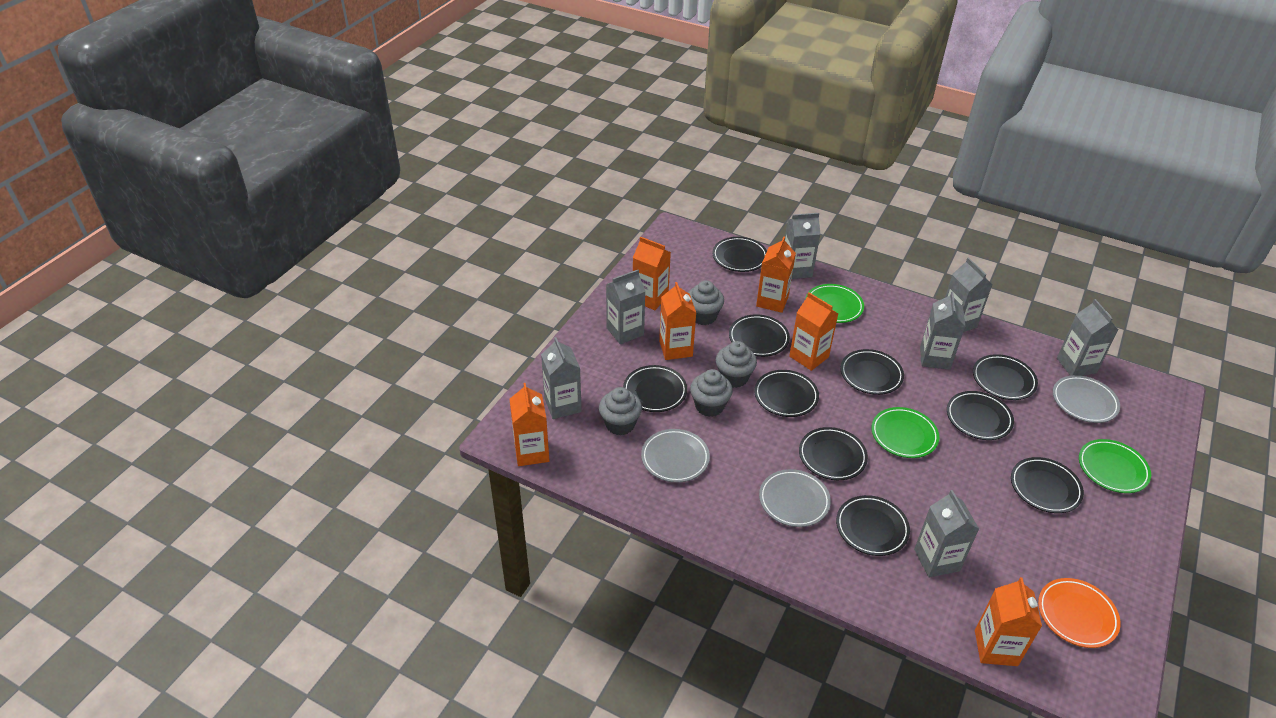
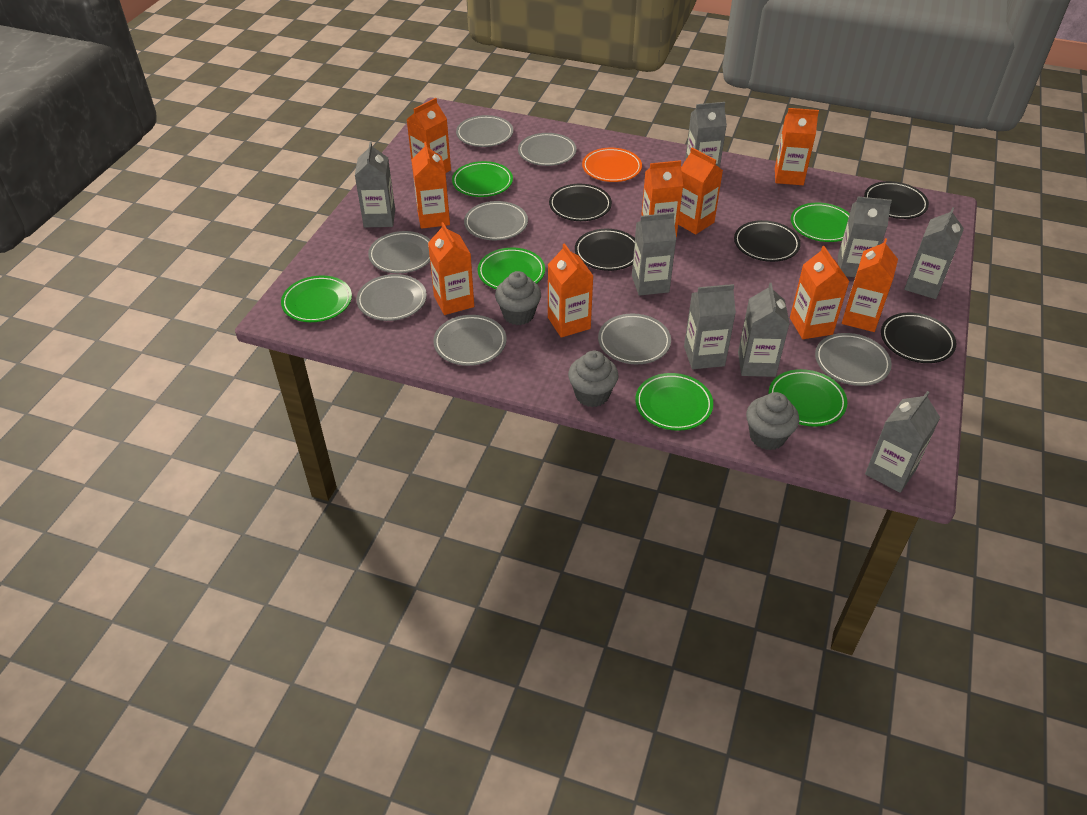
black plate: [623,365,687,412] [712,237,767,272] [729,314,790,357] [754,370,819,417] [799,427,868,480] [836,495,910,556] [840,349,904,395] [947,391,1014,440] [973,354,1038,400] [1011,457,1084,513] = 10 -> [549,184,612,221] [575,229,635,271] [734,220,801,262] [864,181,929,219] [881,313,956,363] = 5
green plate: [805,284,864,323] [871,407,939,458] [1079,439,1151,493] = 3 -> [281,275,352,322] [452,161,513,197] [478,248,545,289] [635,373,713,431] [769,369,847,427] [791,203,850,242] = 6
grey carton: [541,337,582,419] [606,270,646,344] [785,213,820,279] [914,490,979,577] [920,291,965,370] [945,257,993,332] [1057,299,1118,376] = 7 -> [355,142,395,227] [632,213,676,296] [684,284,736,369] [685,102,727,168] [738,283,790,377] [838,196,892,277] [865,391,940,493] [904,207,964,299] = 8
grey cupcake: [599,387,642,435] [688,280,724,325] [690,369,733,417] [716,341,757,388] = 4 -> [495,271,541,325] [568,350,619,407] [746,392,799,450] = 3
grey plate: [641,429,710,483] [759,469,831,527] [1053,375,1120,423] = 3 -> [356,274,427,321] [368,231,430,273] [433,315,507,366] [456,115,513,147] [464,201,528,240] [518,133,577,166] [598,314,671,364] [815,333,892,386] = 8
orange carton: [510,383,550,466] [633,237,671,310] [659,282,696,360] [756,237,796,313] [789,292,838,371] [975,577,1042,666] = 6 -> [406,98,451,173] [412,142,450,229] [428,222,474,315] [548,243,593,338] [641,160,683,238] [678,148,723,235] [775,108,819,185] [790,246,849,339] [842,238,898,332] = 9

